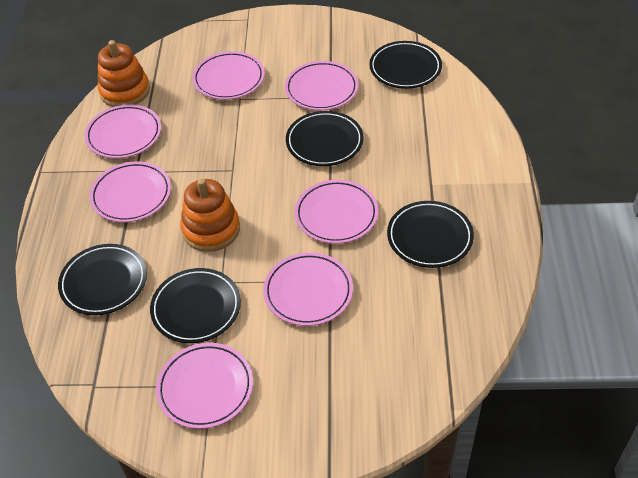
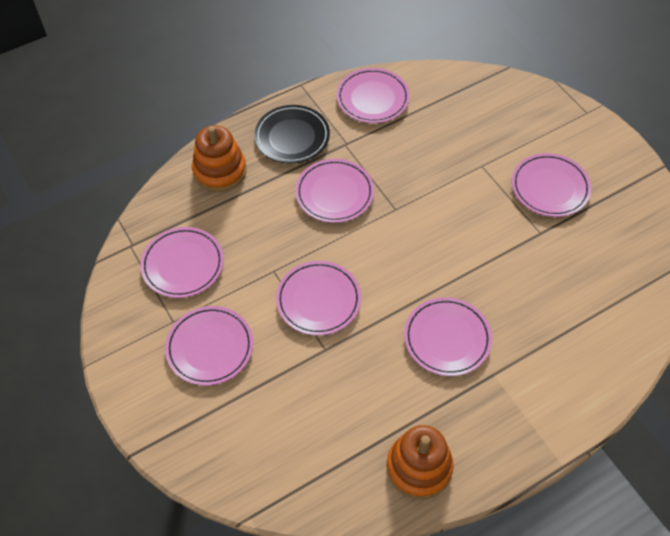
black plate: [58,244,147,315] [150,268,241,343] [286,111,364,166] [369,41,442,89] [387,201,474,268] = 5 -> [254,105,330,164] = 1

